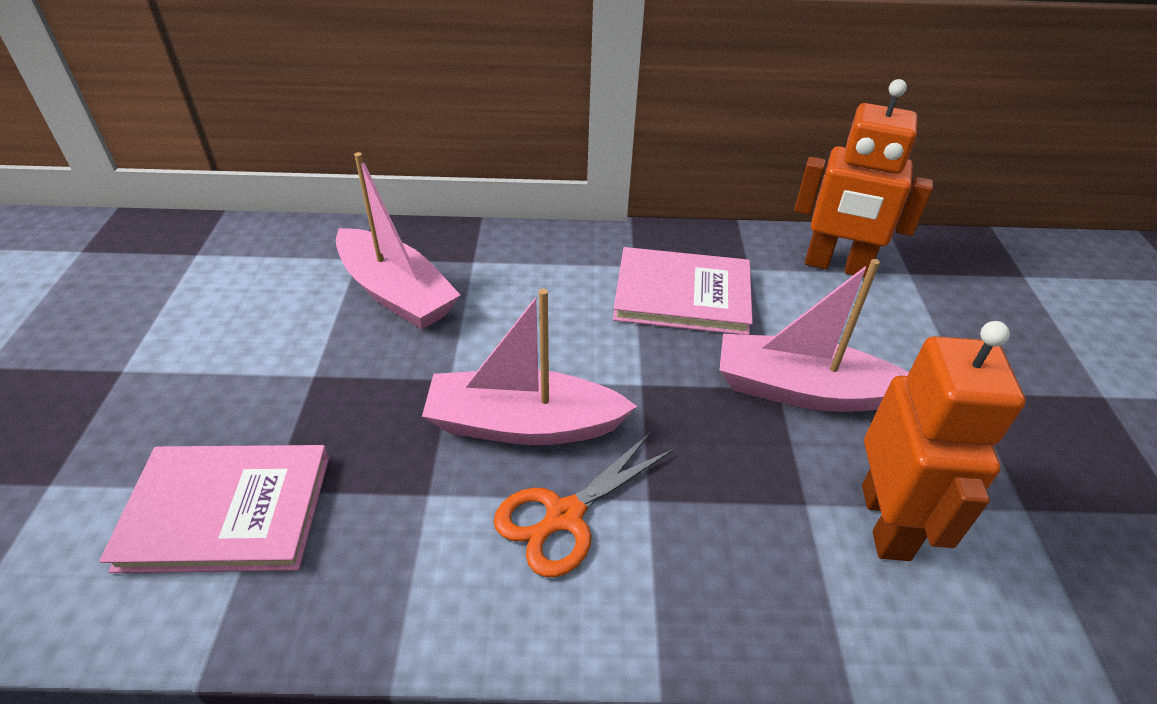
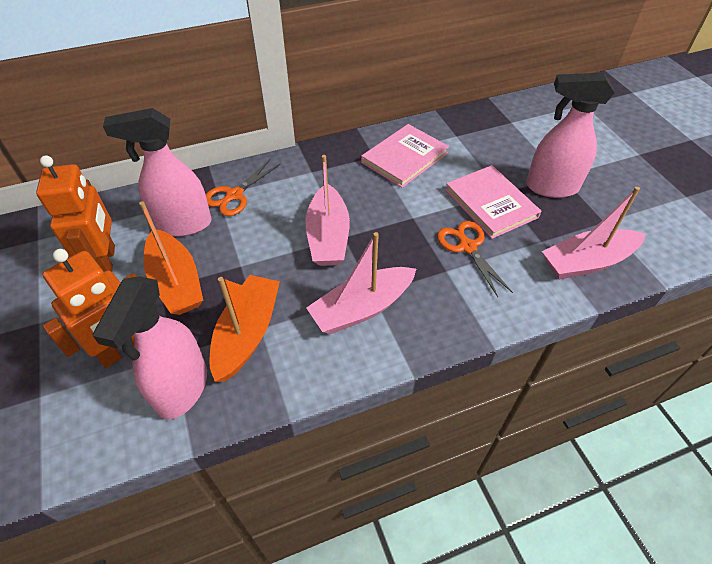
orange boat: none = 0 -> [139,201,203,315] [209,275,280,382] = 2
orange scissors: [493,432,674,577] = 1 -> [206,159,281,216] [437,221,513,297] = 2
pink spray bottle: none = 0 -> [93,276,207,419] [103,108,212,237] [526,72,615,198] = 3

